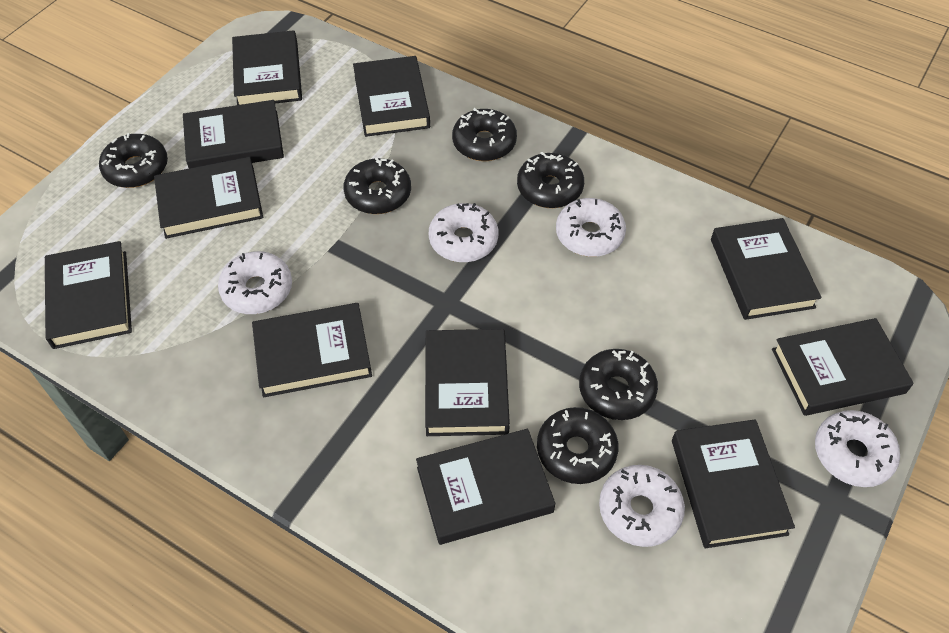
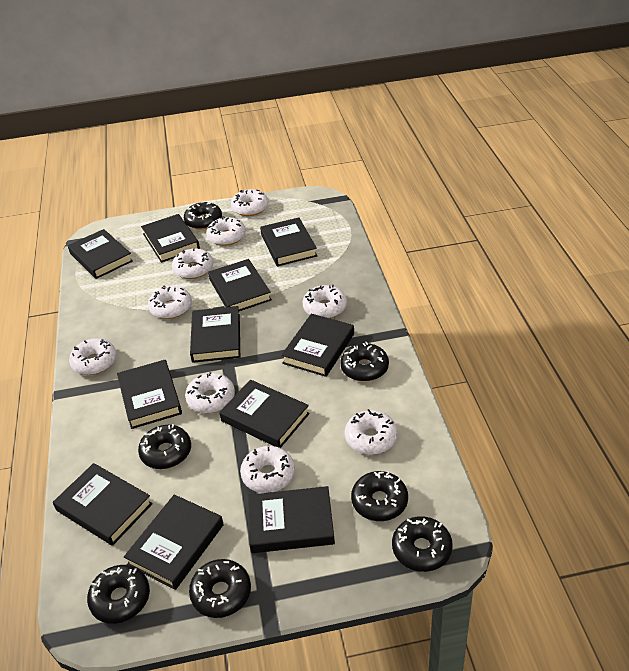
black donut: [99,133,168,188] [343,158,411,214] [452,108,517,161] [517,152,584,208] [537,407,618,484] [579,349,658,420] = 6 -> [87,565,150,624] [138,424,191,469] [184,201,222,230] [189,559,251,618] [340,342,389,381] [351,471,408,521] [392,516,453,572] = 7
white donut: [218,251,292,314] [429,203,498,262] [556,198,626,257] [599,465,685,547] [815,410,900,487] = 5 -> [69,338,117,375] [148,286,192,319] [172,248,213,279] [185,372,235,413] [206,216,246,246] [231,189,269,216] [240,446,295,493] [303,285,347,318] [345,409,398,455] = 9

